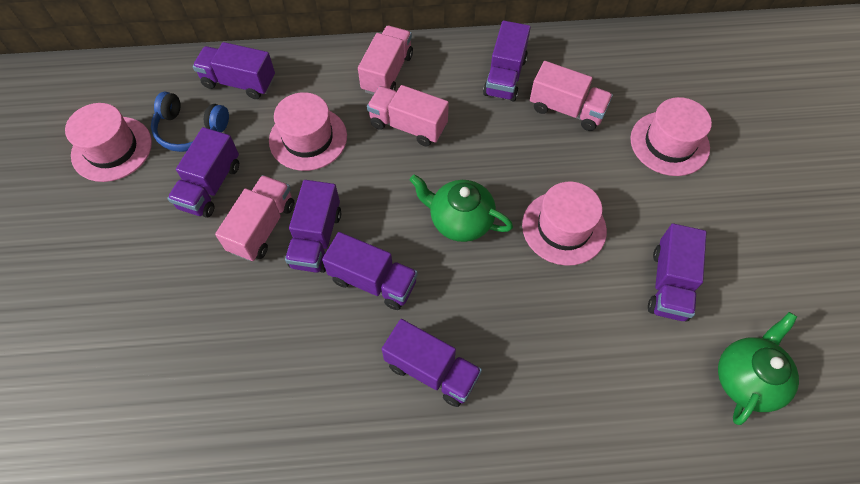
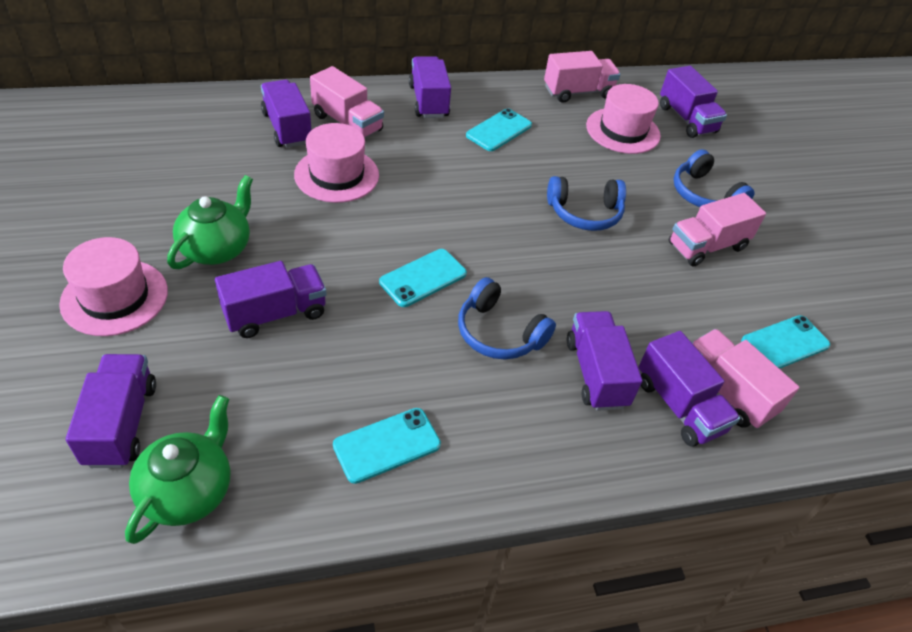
blue headphones: [151,92,229,152] = 1 -> [458,277,556,359] [547,176,626,231] [674,149,755,207] = 3
pink hat: [65,103,152,182] [269,92,347,171] [522,182,607,266] [630,97,712,176] = 4 -> [59,237,168,336] [294,123,379,203] [586,84,661,154] = 3
turquoise phone: none = 0 -> [333,408,441,484] [379,249,467,307] [466,108,532,151] [741,315,830,369] = 4

